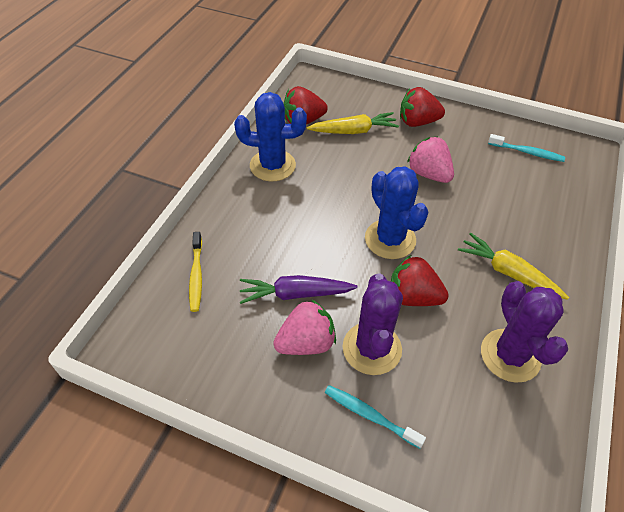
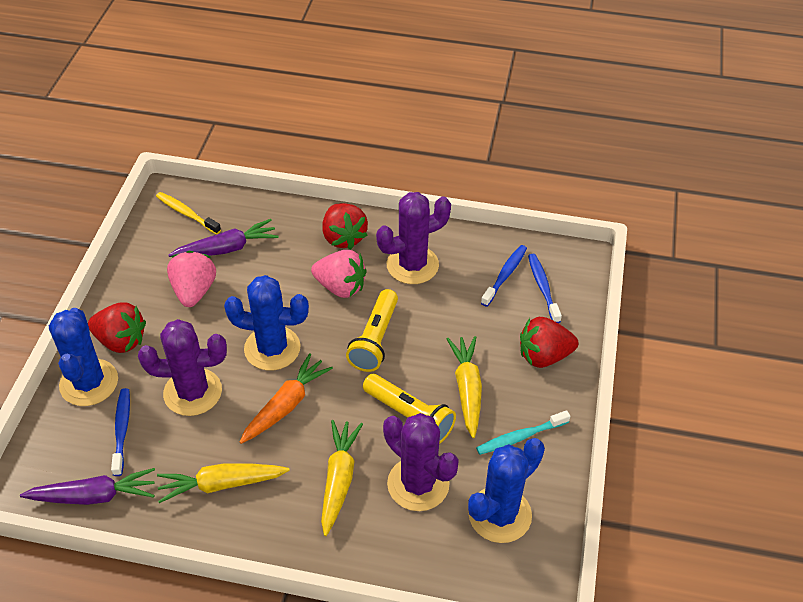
blue cactus: [234,92,307,181] [365,166,429,259] = 2 -> [49,308,118,406] [224,275,309,371] [468,438,545,543] = 3
blue toothbrush: none = 0 -> [111,388,130,476] [481,245,527,307] [528,254,562,323] = 3
orange carrot: none = 0 -> [240,353,333,444] = 1
purple cactus: [342,273,403,375] [481,281,568,383] = 2 -> [138,319,227,416] [376,192,451,284] [383,413,459,511] = 3
purple carrot: [240,275,357,304] = 1 -> [20,468,155,505] [168,219,279,257] = 2
turquoise toothbrush: [325,385,426,449] [488,134,565,162] = 2 -> [476,410,570,455] = 1
yellow carrot: [307,112,399,134] [458,232,569,300] = 2 -> [157,463,290,503] [321,420,363,536] [447,336,482,438] = 3
yellow flashlight: none = 0 -> [346,289,398,372] [363,374,456,444] = 2

